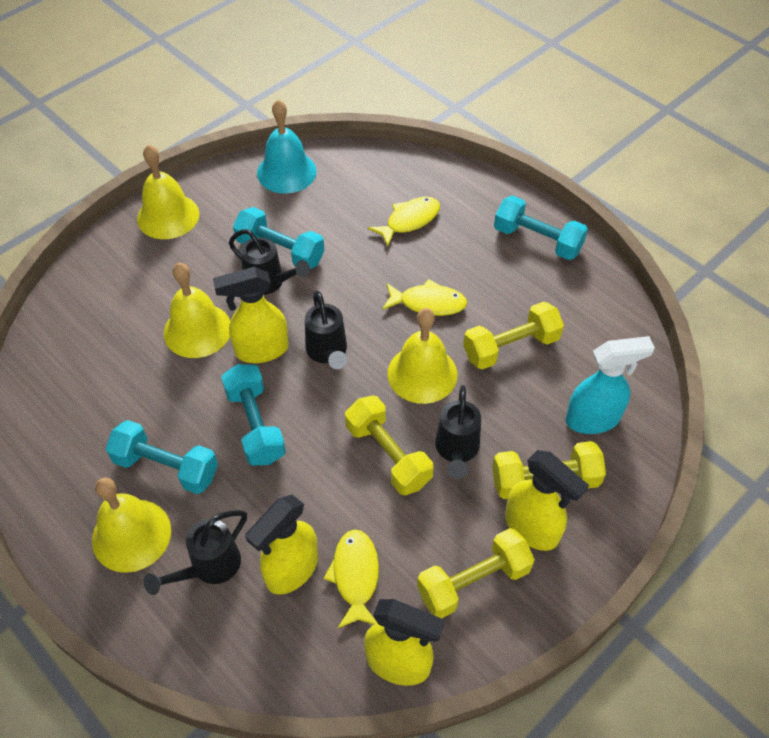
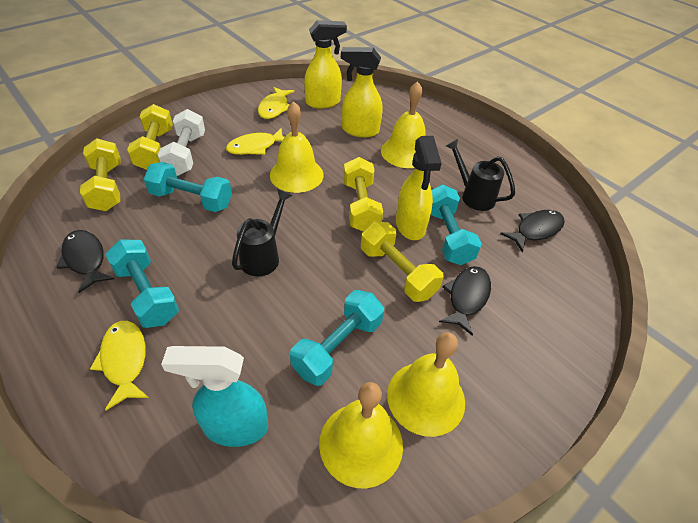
black fish: none = 0 -> [56,230,114,293] [439,266,491,336] [500,210,565,253] = 3
black watering can: [144,510,247,595] [229,229,310,295] [305,290,347,369] [435,385,481,479] = 4 -> [232,189,292,276] [446,139,515,211] = 2
turquoise bell: [257,100,317,194] = 1 -> none = 0
white dumbbell: none = 0 -> [158,109,205,176] = 1
yellow spray bottle: [213,267,289,363] [245,495,318,595] [364,599,445,686] [505,450,589,551] = 4 -> [304,20,347,108] [341,47,382,137] [396,136,442,240] = 3

